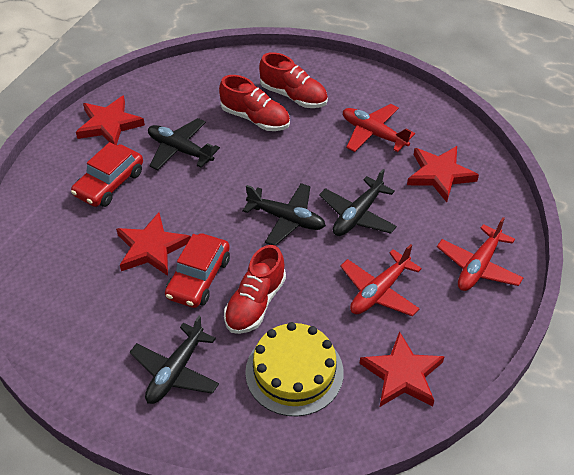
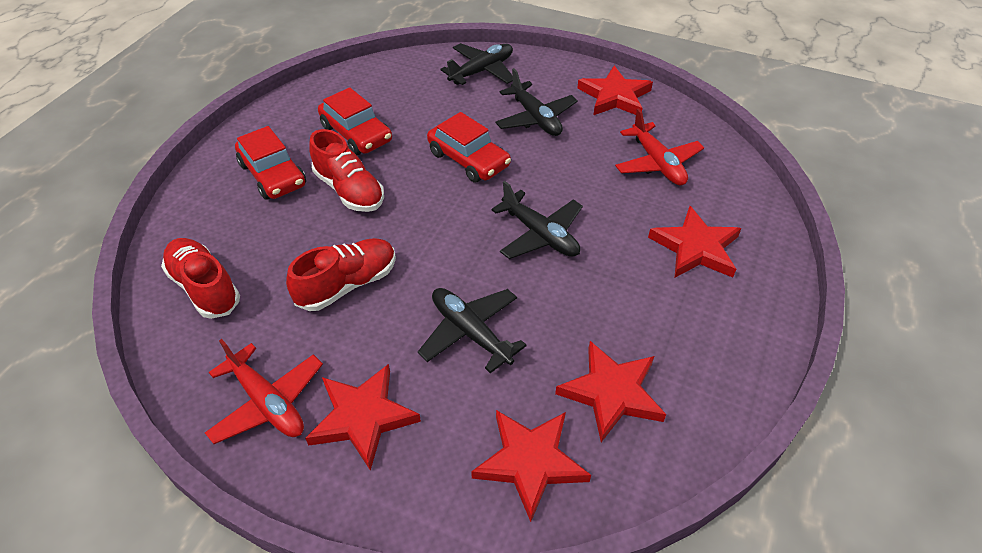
red car: [71,142,143,207] [165,233,230,308] = 2 -> [235,126,306,200] [318,87,392,155] [427,112,511,182] = 3
red plane: [340,244,422,316] [343,104,415,152] [437,217,523,291] = 3 -> [205,339,323,444] [615,108,704,186] = 2
red star: [76,95,145,145] [116,212,191,276] [359,331,445,407] [407,146,479,202] = 4 -> [305,364,421,471] [471,410,591,522] [555,341,666,442] [577,65,653,115] [648,206,741,278] = 5
yellow cake: [245,322,344,416] = 1 -> none = 0

